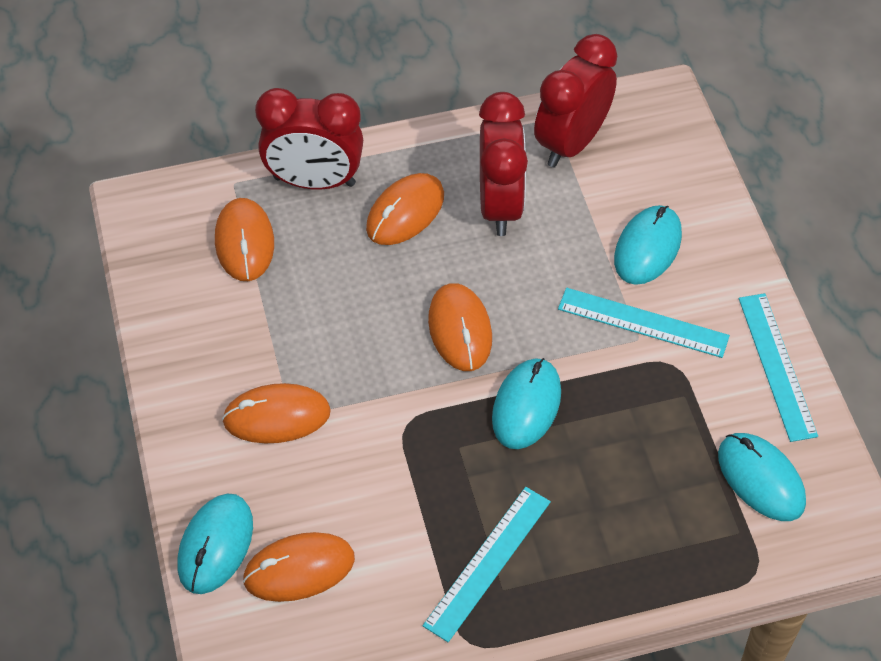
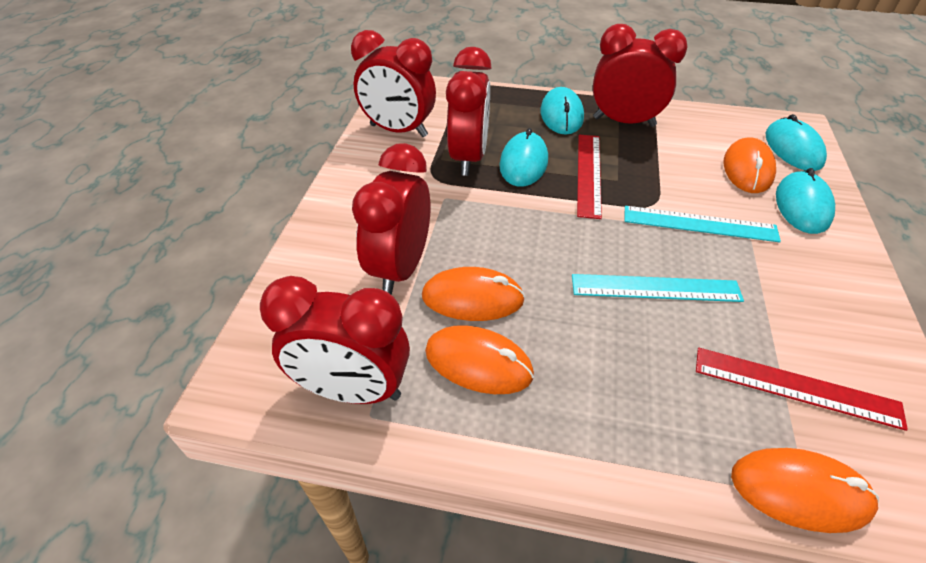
orange mouse: [215,198,274,281] [222,383,331,443] [243,532,355,602] [366,173,444,245] [428,283,492,371] = 5 -> [422,267,525,321] [425,325,534,394] [723,137,776,193] [731,448,879,533] = 4
red clock: [255,88,363,190] [479,92,528,236] [534,34,617,168] = 3 -> [260,276,410,404] [351,30,436,137] [352,143,431,295] [446,47,492,176] [593,24,688,127] = 5
red ruler: none = 0 -> [577,134,602,219] [696,348,908,431] = 2
turquoise ruler: [423,487,551,642] [558,288,730,358] [739,293,818,442] = 3 -> [572,274,744,302] [625,206,781,242] = 2

